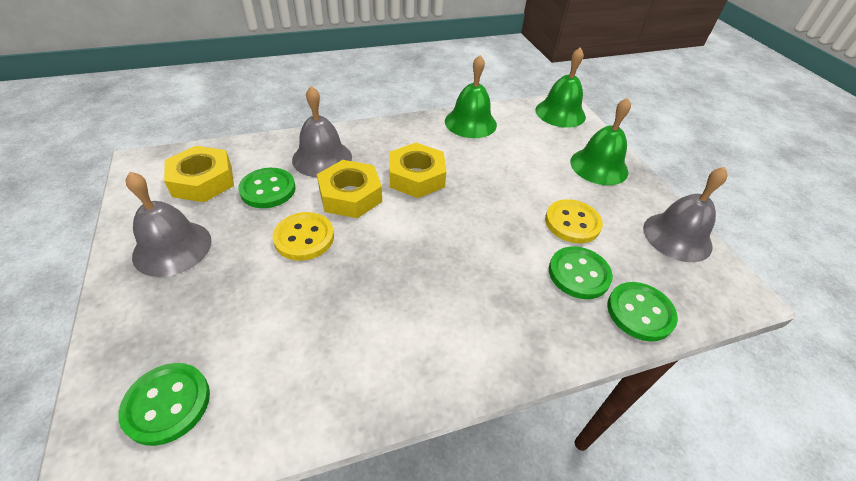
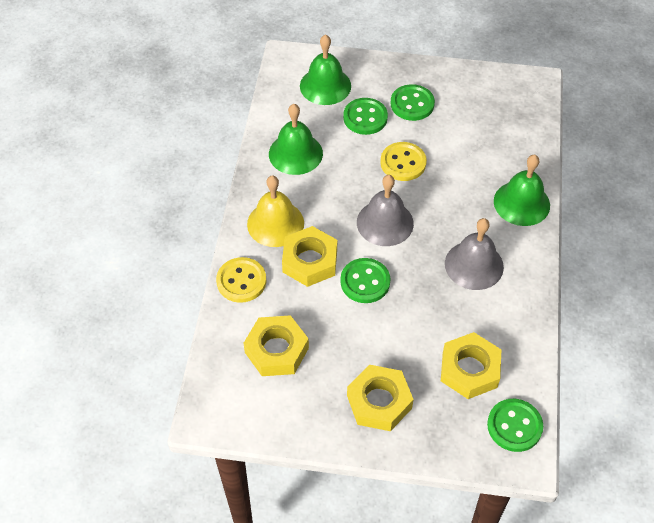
grey bell: [126,172,211,277] [292,86,352,177] [643,167,728,262] = 3 -> [357,175,414,246] [445,218,504,290] = 2
yellow bell: none = 0 -> [247,175,304,247] = 1
yellow nut: [164,146,234,202] [317,160,382,218] [389,143,446,198] = 3 -> [243,315,309,376] [282,226,337,287] [347,365,414,431] [441,332,502,399] = 4

